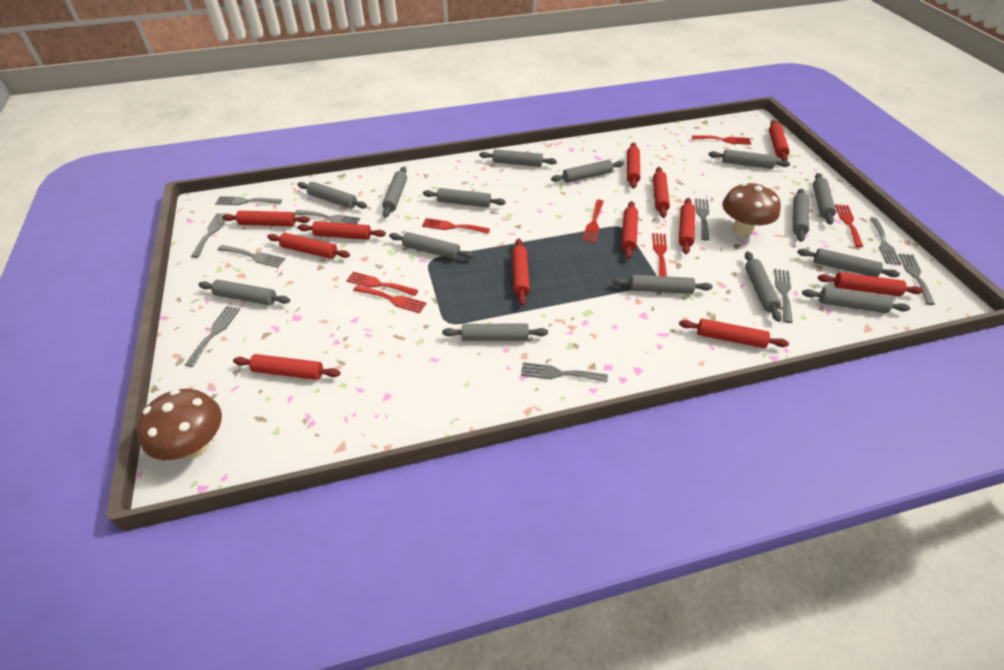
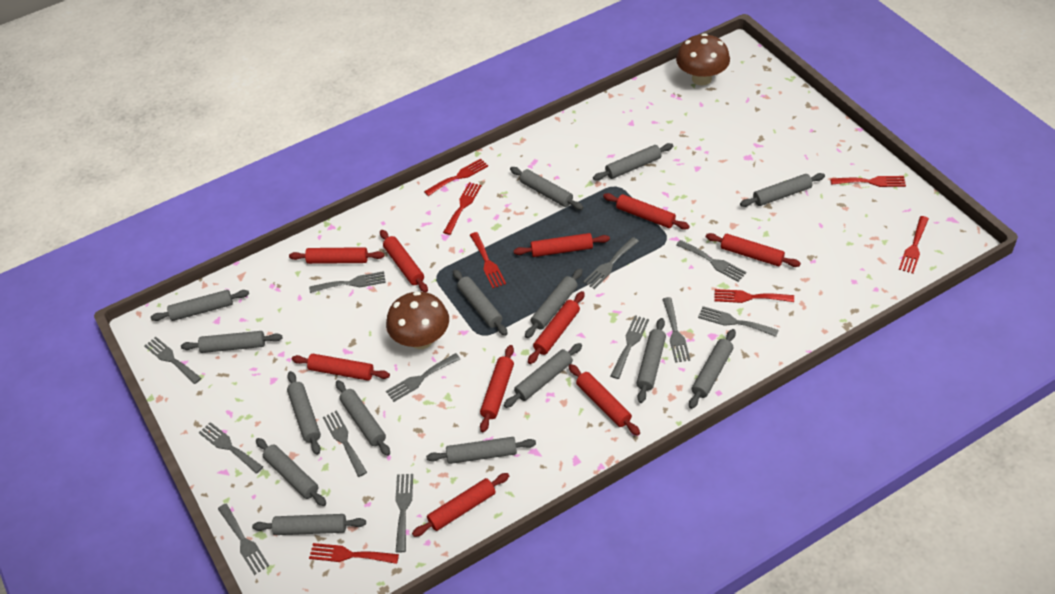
grey fork: [185,306,240,367] [191,213,226,258] [215,196,282,205] [218,245,285,268] [294,210,360,224] [521,362,608,382] [695,198,709,241] [774,269,793,323] [870,218,901,265] [898,253,935,305] = 10 -> [144,337,201,384] [199,422,263,474] [218,503,269,575] [309,271,386,293] [323,410,367,477] [386,353,460,402] [395,474,413,553] [583,237,639,289] [611,315,649,379] [662,297,690,363] [676,240,746,282] [698,306,779,337] = 12
red rolling pin: [222,211,310,226] [233,354,340,380] [267,233,350,259] [298,221,386,240] [512,239,530,306] [621,201,638,259] [627,142,640,189] [653,167,670,218] [679,198,695,254] [679,319,789,348] [769,120,790,161] [818,272,923,296] = 12 -> [289,247,384,264] [292,354,390,381] [380,230,428,292] [412,473,509,537] [480,345,514,432] [514,233,610,257] [528,291,585,364] [569,364,640,436] [603,193,690,230] [706,233,801,267] = 10

